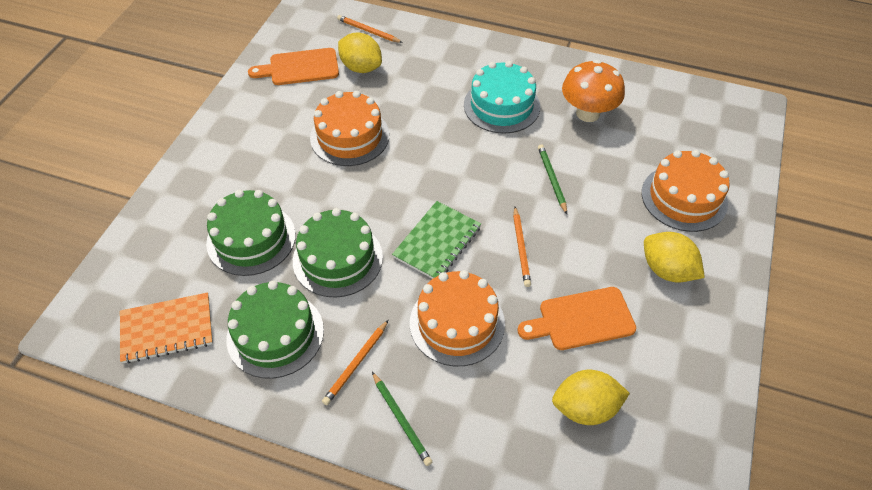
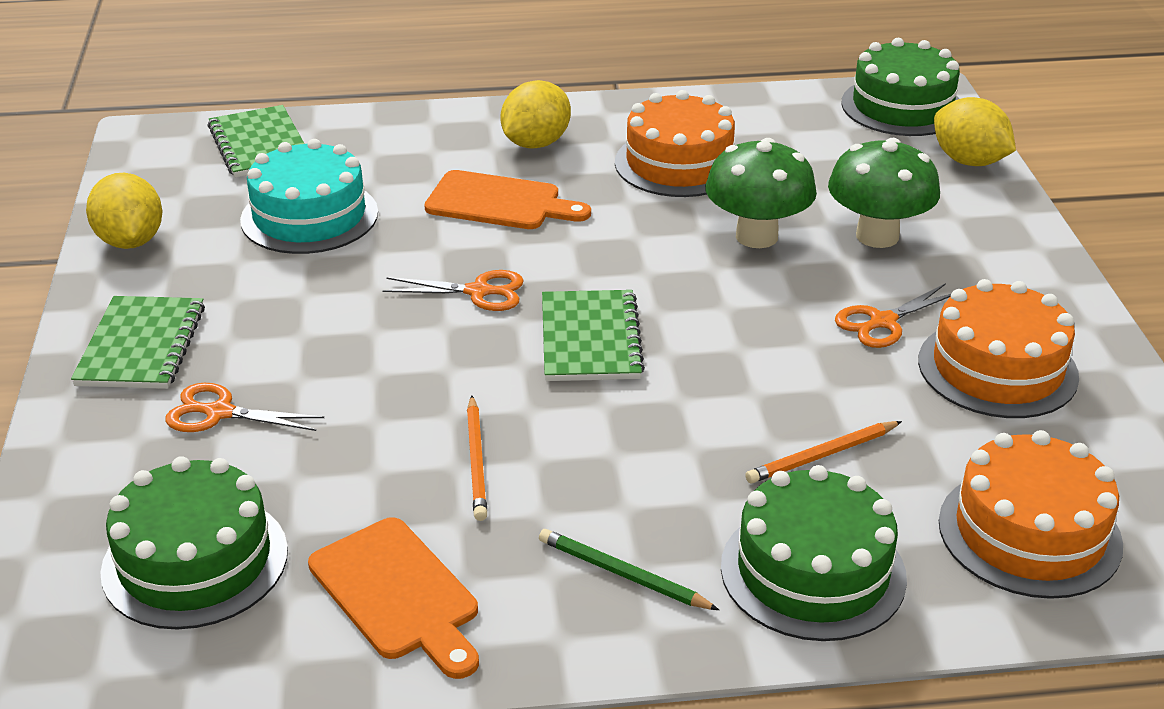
green mushroom: none = 0 -> [705,138,817,248] [828,138,940,248] = 2
green notebook: [392,201,481,279] = 1 -> [71,296,205,389] [208,105,305,178] [542,290,645,381] = 3
green pencil: [372,372,432,466] [538,144,567,214] = 2 -> [539,529,719,610] = 1
orange mushroom: [562,60,625,122] = 1 -> none = 0
orange notebook: [120,293,213,364] = 1 -> none = 0
orange pencil: [322,320,388,405] [337,15,403,43] [513,207,531,287] = 3 -> [467,395,487,521] [745,421,902,483] = 2
orange scissors: none = 0 -> [165,383,324,432] [382,270,524,311] [835,283,951,348] = 3

